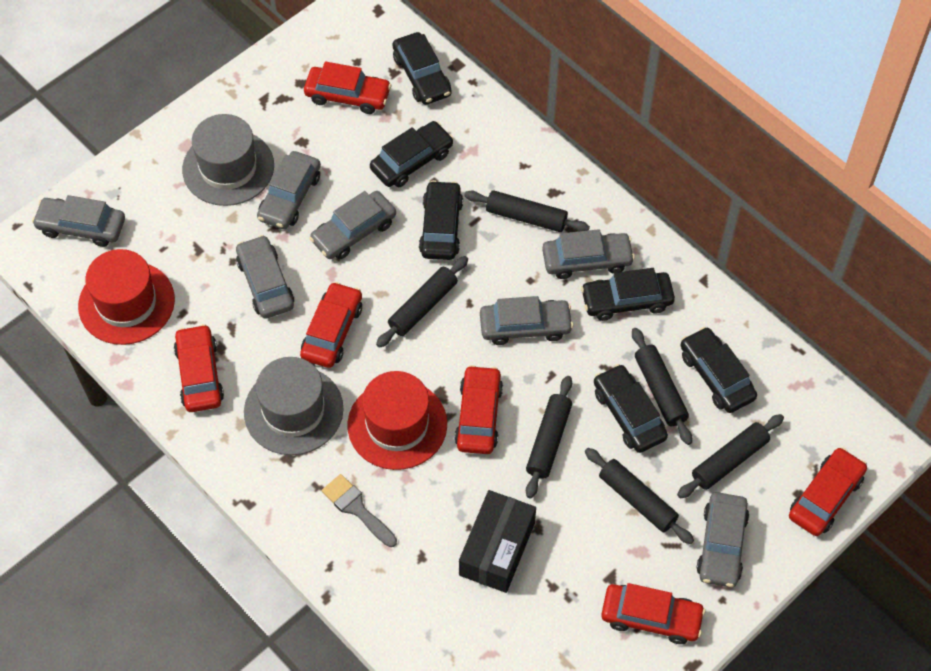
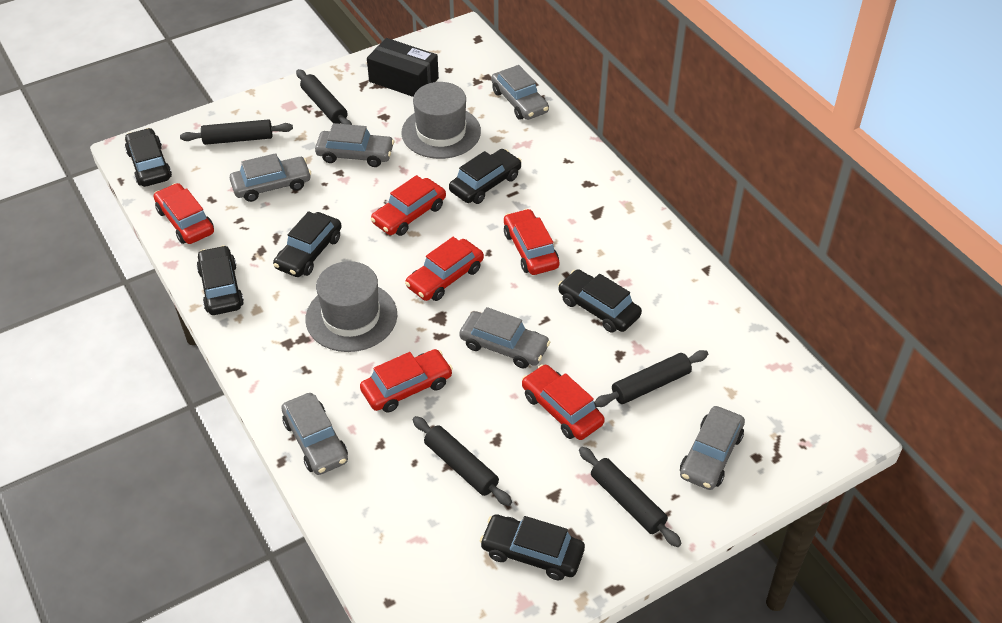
black rolling pin: [376,256,468,348] [464,190,590,232] [526,376,572,498] [585,448,694,544] [632,328,692,445] [677,414,784,499] = 6 -> [180,119,293,145] [296,69,352,125] [413,416,512,506] [579,447,682,547] [594,350,708,407] = 5
grey brush: [322,474,397,547] = 1 -> none = 0
grey car: [32,195,125,247] [236,235,294,319] [257,151,321,229] [309,191,396,259] [480,296,573,345] [542,229,635,279] [696,492,749,587] = 7 -> [230,153,311,202] [281,393,348,475] [315,123,394,167] [459,307,550,368] [491,65,549,120] [680,406,745,490] = 6
red hat: [78,249,175,345] [348,371,447,470] = 2 -> none = 0

